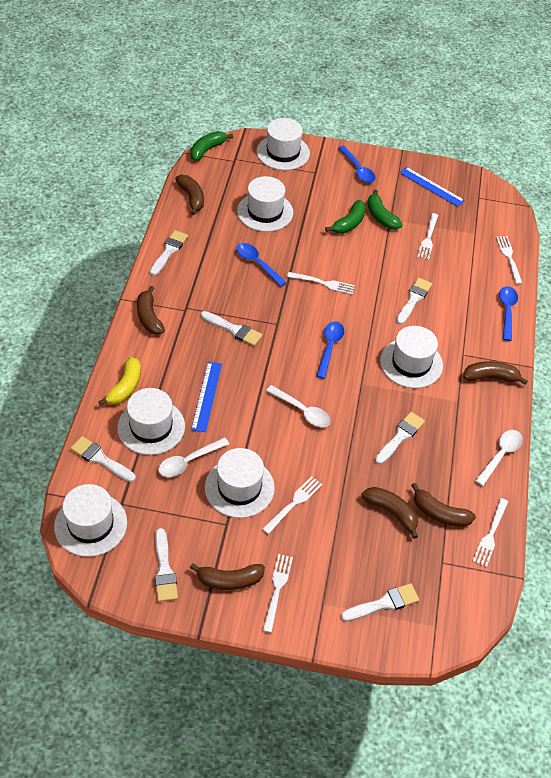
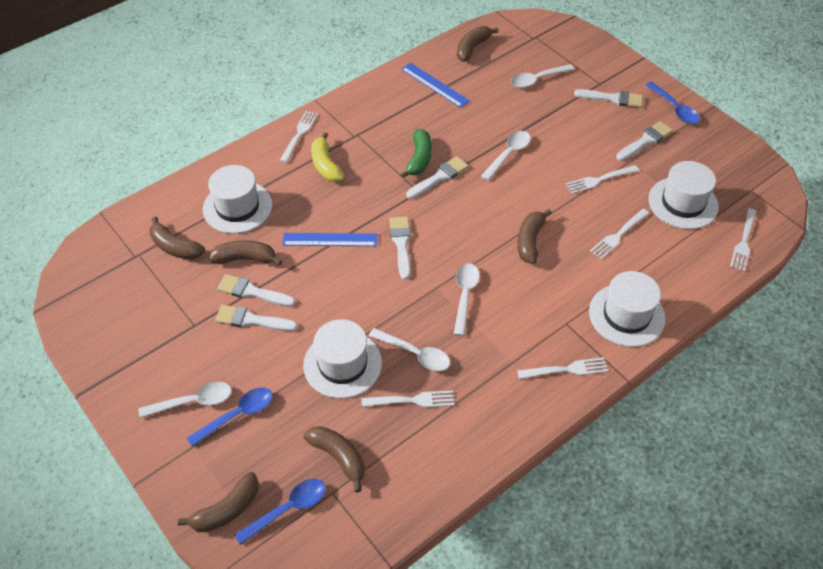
blue spoon: [236,243,287,287] [316,321,344,379] [338,146,376,183] [499,286,518,341] = 4 -> [187,388,272,447] [234,479,326,545] [645,81,700,124] = 3
green banana: [190,131,233,161] [325,200,366,234] [367,190,403,230] = 3 -> [400,129,432,178] = 1
white brush: [70,436,136,482] [150,230,188,276] [155,528,178,602] [201,311,263,346] [341,583,419,621] [375,412,425,464] [396,278,432,324] = 7 -> [215,305,298,332] [217,274,296,307] [389,216,411,280] [407,156,468,199] [574,89,643,108] [616,121,673,161] = 6
white hat: [54,484,127,557] [117,388,185,455] [205,448,275,518] [237,176,293,232] [257,118,310,170] [380,326,443,388] = 6 -> [203,165,272,234] [303,319,382,398] [589,271,666,347] [648,161,719,229] = 4
white spoon: [158,437,229,477] [266,385,331,427] [475,430,523,486] = 3 -> [139,382,232,418] [369,328,450,371] [454,263,480,336] [481,131,531,181] [511,64,574,88] = 5

